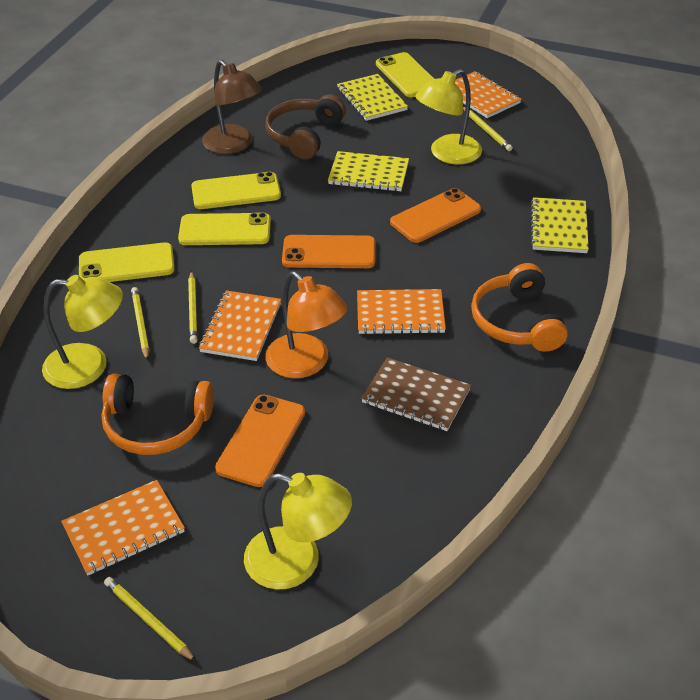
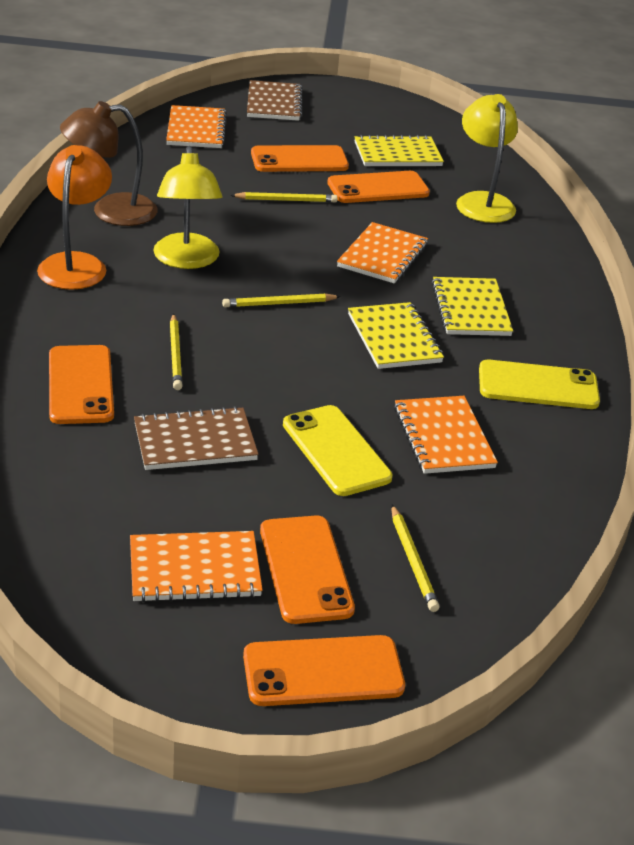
brown headphones: [265,94,346,159] = 1 -> none = 0
brown notebook: [361,357,471,431] = 1 -> [134,406,259,470] [247,80,302,121] = 2
orange headphones: [101,374,214,455] [471,263,568,352] = 2 -> none = 0
orange phone: [215,395,305,487] [282,235,375,268] [390,188,481,243] = 3 -> [49,345,114,424] [243,635,405,706] [251,145,349,172] [260,515,355,624] [327,171,430,203] = 5
yellow lamp: [42,275,123,389] [244,473,352,590] [415,69,482,165] = 3 -> [153,146,222,269] [456,94,518,223] = 2
yellow phone: [79,242,175,282] [178,213,271,245] [191,172,281,209] [376,52,434,98] = 4 -> [283,405,393,496] [479,360,600,409] = 2

